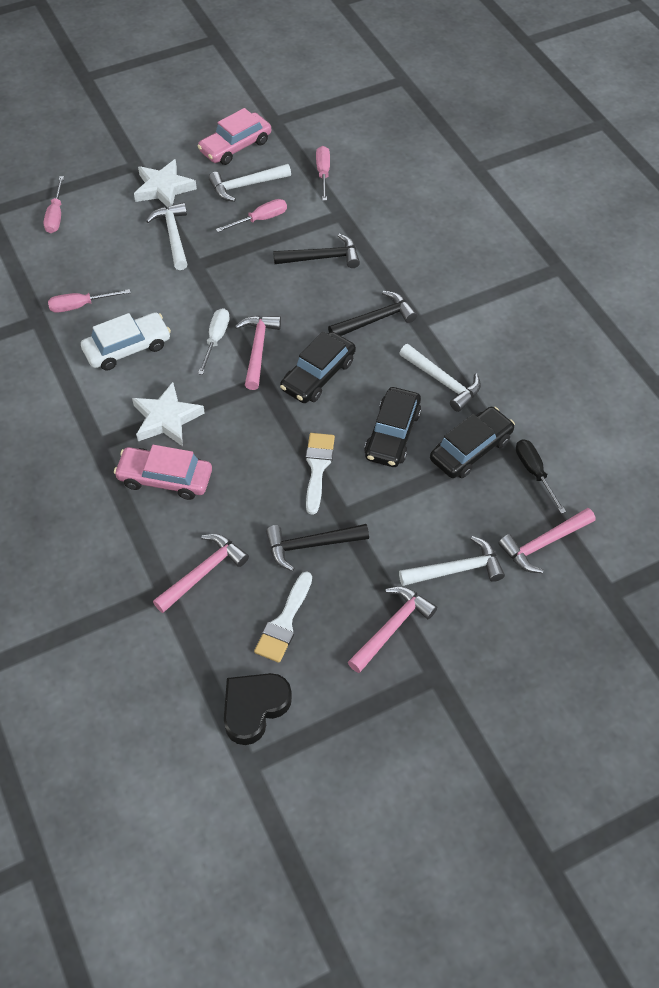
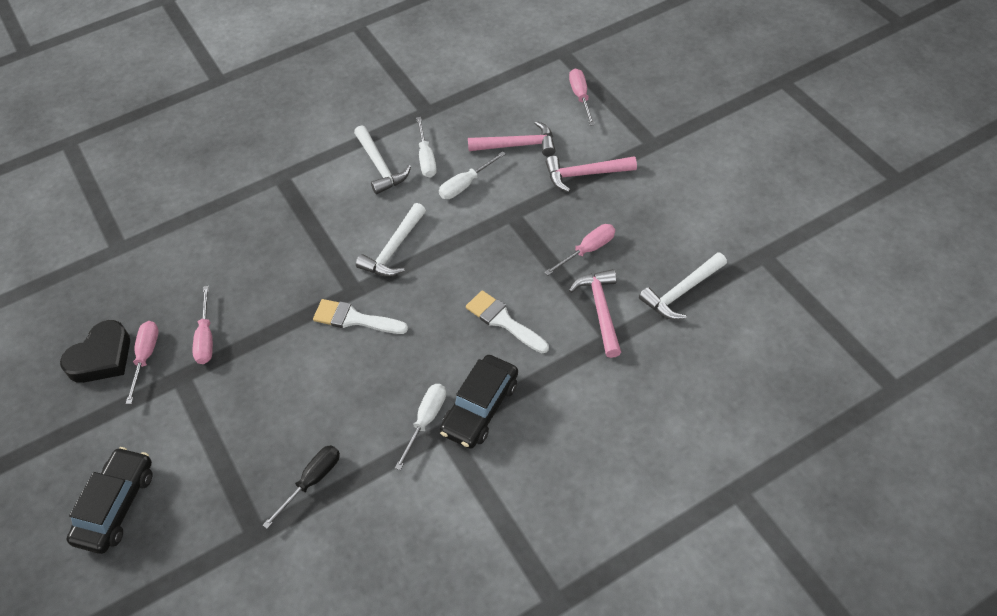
black car: [280,332,356,403] [364,387,421,467] [430,407,515,478] = 3 -> [66,447,152,554] [440,355,518,449] = 2
black hammer: [266,524,369,571] [273,234,360,268] [328,291,417,336] = 3 -> none = 0
pink car: [114,445,212,500] [197,108,271,165] = 2 -> none = 0
pink hammer: [153,534,249,613] [235,316,281,390] [348,587,437,673] [498,508,595,573] = 4 -> [468,121,555,157] [546,156,637,192] [569,269,621,358] = 3
white car: [81,312,171,371] = 1 -> none = 0
white hammer: [146,203,187,270] [209,164,291,202] [399,344,481,412] [399,536,505,586] = 4 -> [354,125,411,194] [356,203,426,277] [639,252,727,320] = 3
white screwdriver: [198,308,230,375] = 1 -> [395,384,446,470] [416,117,437,178] [439,151,506,199] = 3
white star: [132,382,205,446] [134,159,197,207] = 2 -> none = 0

